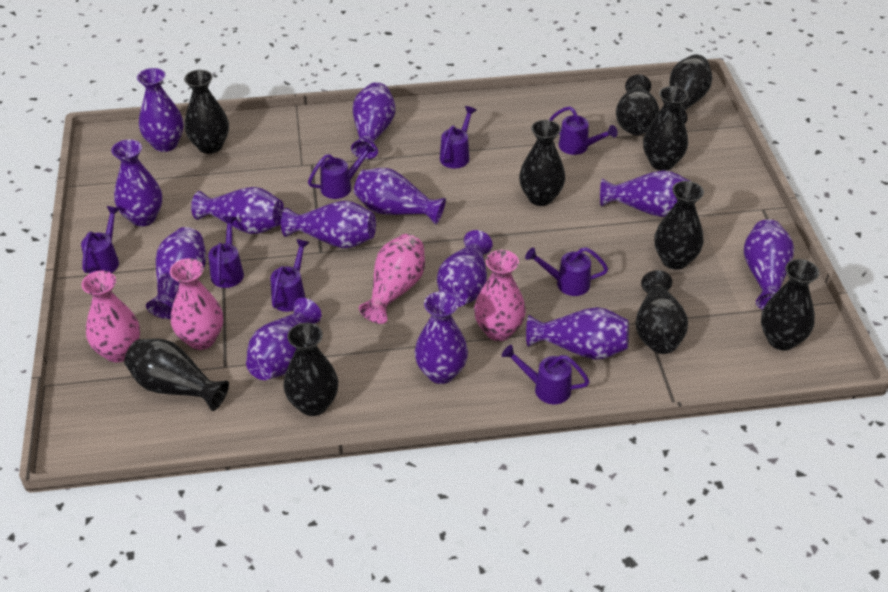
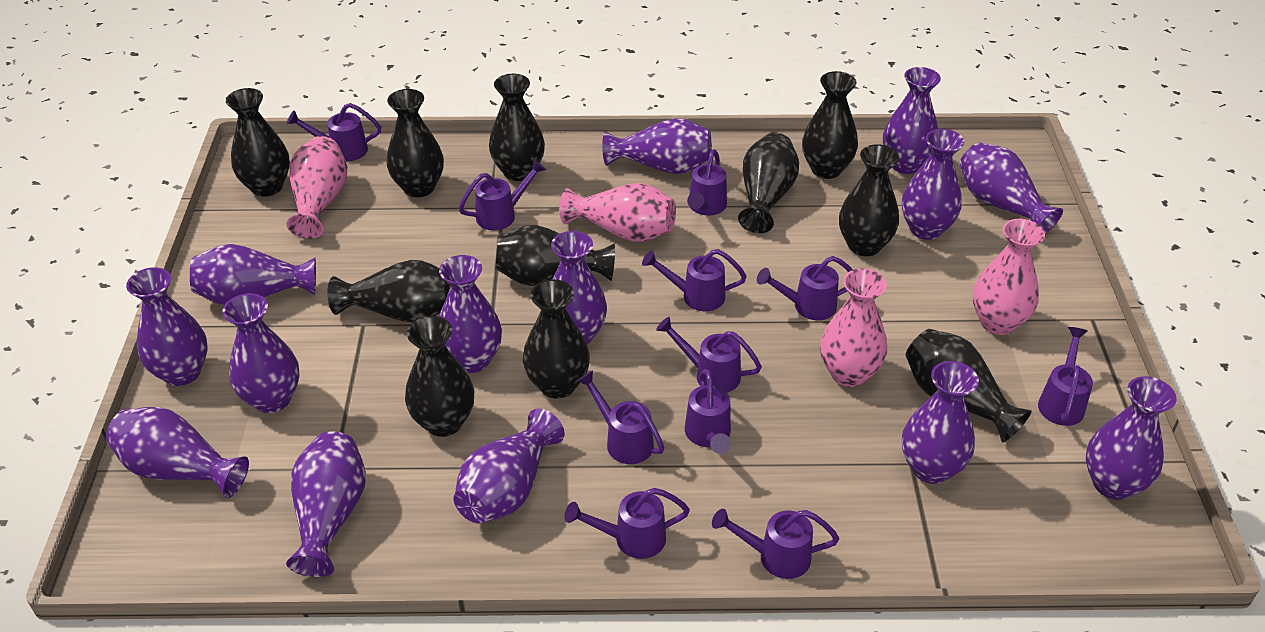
black vase: [124,339,229,411] [184,70,229,154] [283,323,338,416] [519,120,565,206] [616,74,659,135] [635,270,688,354] [643,86,688,171] [654,181,704,270] [669,54,712,123] [761,259,820,350] = 10 -> [226,88,290,197] [327,260,451,323] [387,89,444,197] [405,316,474,437] [489,74,545,181] [495,225,615,286] [523,279,590,398] [738,133,799,233] [802,71,858,179] [839,144,899,256] [906,329,1032,443] = 11
purple vase: [111,139,162,227] [137,68,184,152] [146,227,206,319] [191,187,284,234] [246,298,322,380] [281,201,376,248] [351,82,395,159] [354,168,446,225] [415,291,468,384] [437,230,493,307] [526,307,629,360] [600,170,690,217] [744,219,794,310] = 13 -> [106,407,249,498] [126,267,208,386] [190,244,316,305] [222,293,300,413] [286,431,366,577] [439,255,502,373] [454,409,564,524] [551,231,607,344] [602,118,712,174] [883,67,941,174] [902,129,964,240] [902,361,979,484] [959,142,1063,233] [1086,376,1177,500] = 14
purple watering can: [81,206,120,274] [208,216,244,288] [270,239,310,312] [308,143,376,199] [440,106,477,168] [502,345,590,404] [525,247,608,296] [549,106,618,155] = 8 -> [287,103,381,161] [459,159,546,230] [564,488,690,559] [577,370,664,464] [642,249,747,311] [656,317,762,392] [685,369,731,454] [687,149,727,215] [712,509,839,579] [757,256,853,320] [1038,327,1093,426] = 11

